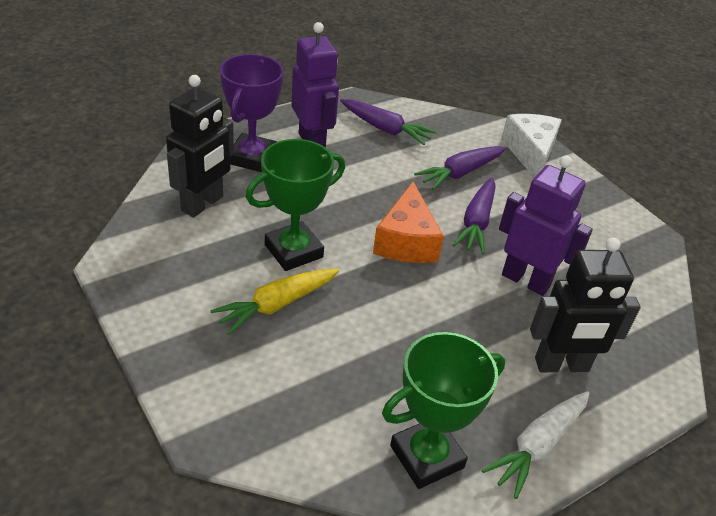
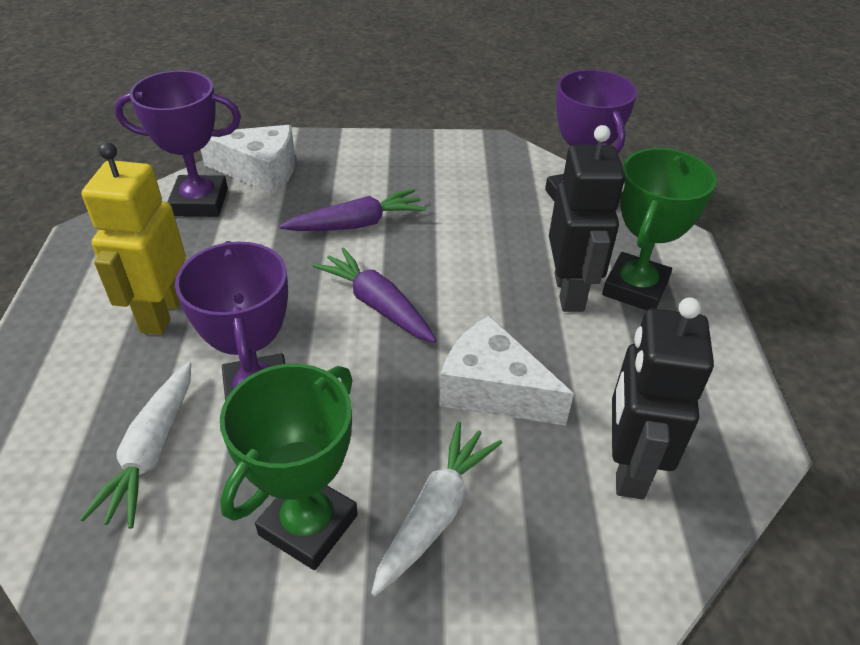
orange cheese: [373,182,444,263] = 1 -> none = 0
purple carrot: [340,99,437,145] [414,146,506,190] [453,177,496,254] = 3 -> [279,189,426,231] [313,247,436,343] = 2
purple robot: [292,22,339,148] [499,155,593,296] = 2 -> none = 0
purple trophy: [220,54,284,172] = 1 -> [114,70,241,217] [175,241,288,401] [545,69,637,202] = 3
white carrot: [482,391,590,499] = 1 -> [79,362,191,529] [371,421,502,596] = 2
white cheese: [501,114,562,178] = 1 -> [201,125,295,195] [439,315,574,426] = 2
yellow carrot: [210,269,339,335] = 1 -> none = 0
yellow robot: none = 0 -> [82,142,186,335] = 1

